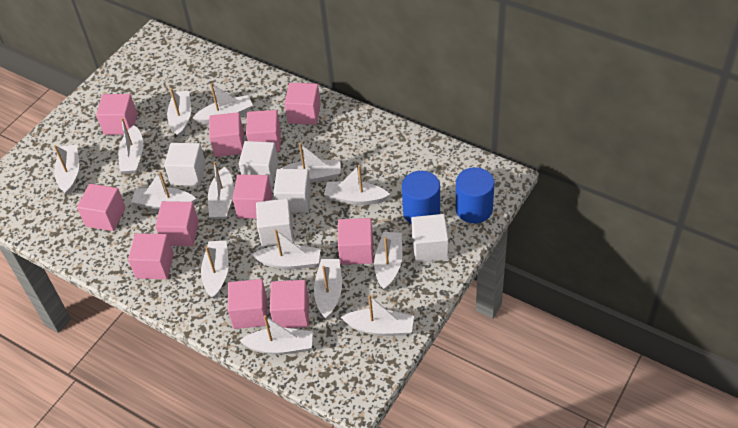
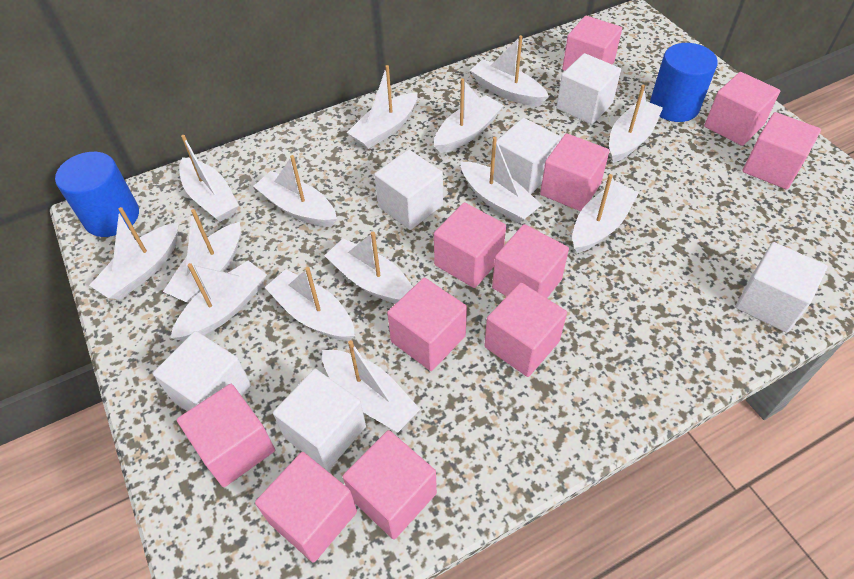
white cube: [164,143,206,186] [239,141,279,185] [256,198,294,246] [273,169,311,213] [411,214,449,262] = 5 -> [153,331,251,411] [273,369,366,471] [374,149,443,230] [496,118,561,194] [556,53,621,125] [735,242,828,333] = 6

